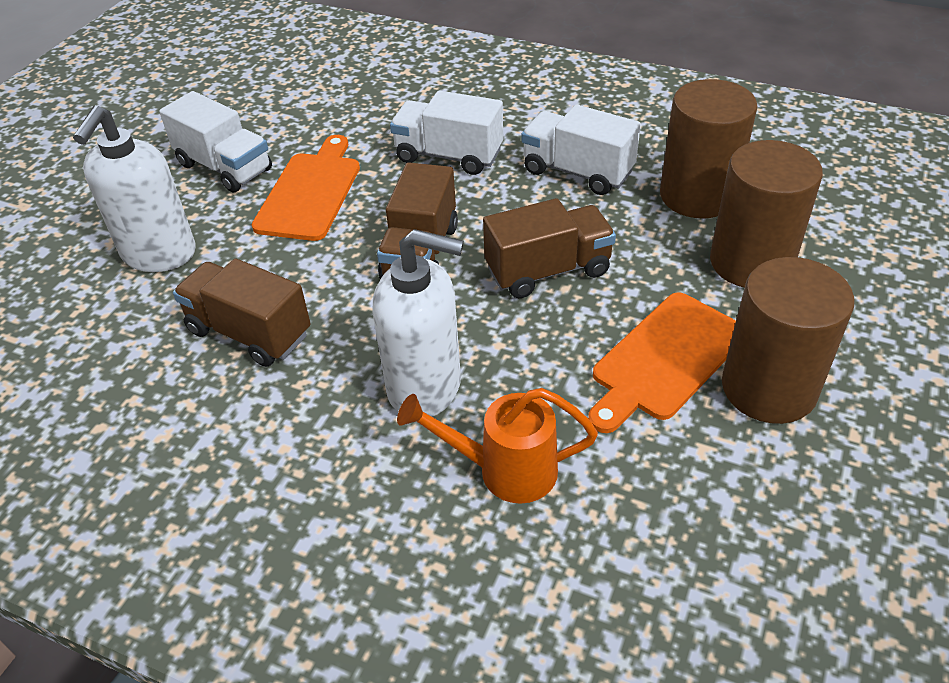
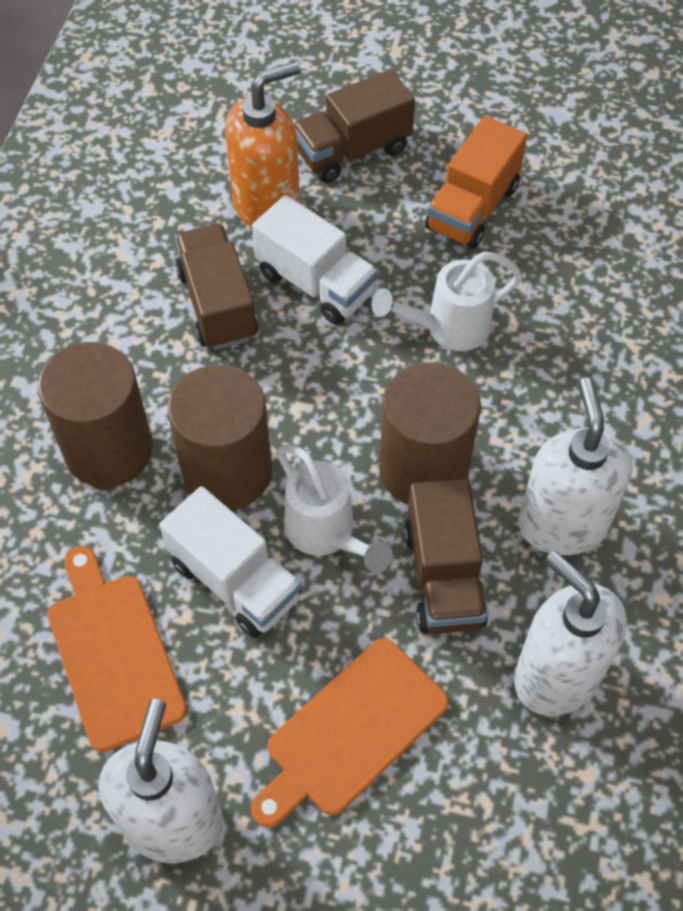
orange soap dispenser: none = 0 -> [225,61,300,228] = 1
orange truck: none = 0 -> [425,116,527,249] = 1
orange watering can: [397,388,598,504] = 1 -> none = 0
white soap dispenser: [73,105,196,272] [373,229,464,417] = 2 -> [99,699,223,863] [514,551,627,716] [518,378,633,555] = 3
white truck: [159,91,272,193] [390,91,503,175] [521,104,641,195] = 3 -> [159,486,302,638] [252,195,378,325] = 2
white watering can: none = 0 -> [277,445,392,572] [372,252,522,351] = 2

